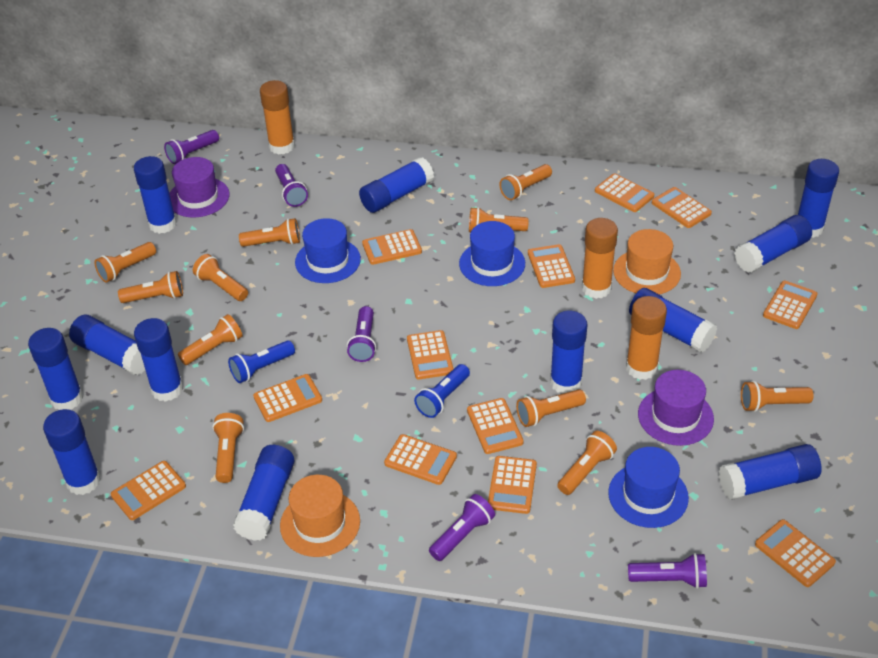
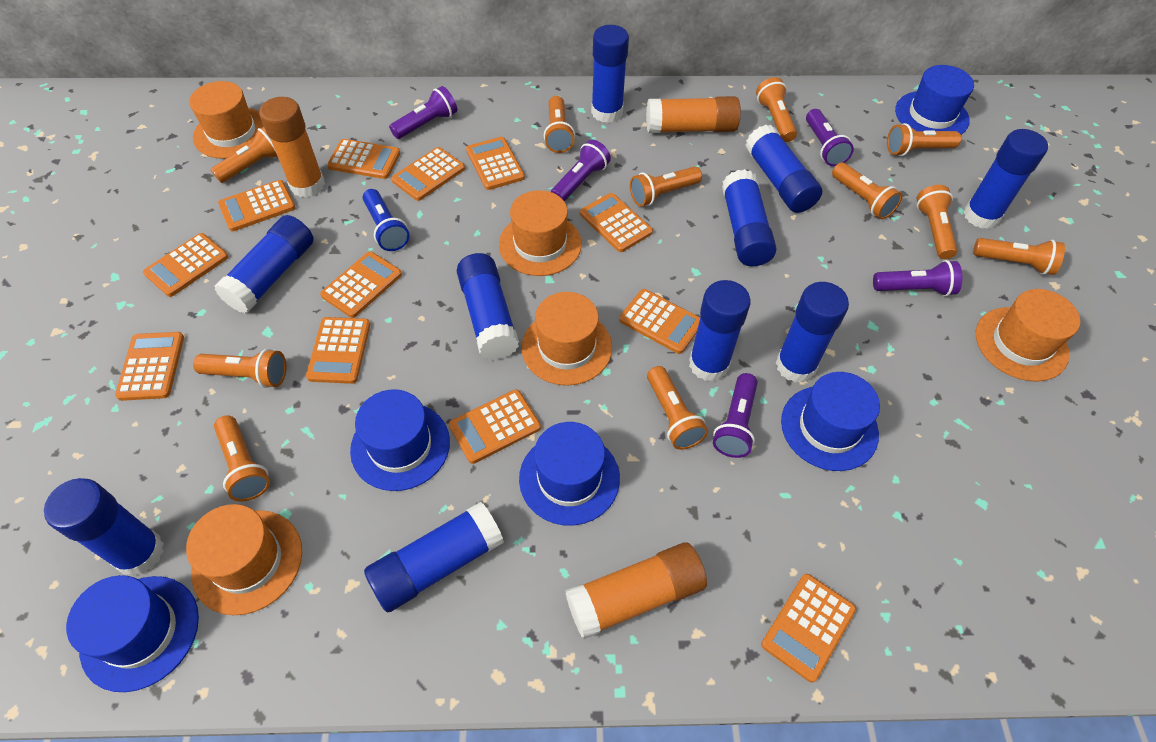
blue flashlight: [228,340,295,383] [414,364,470,418] = 2 -> [363,189,410,251] = 1
blue glue stick: [28,328,83,410] [43,409,101,495] [69,315,145,375] [134,156,177,234] [134,318,183,402] [233,445,295,541] [359,157,434,213] [550,311,587,394] [629,288,717,353] [719,444,822,500] [734,215,812,273] [798,159,839,238] = 12 -> [44,478,164,576] [214,215,314,313] [364,502,504,612] [457,253,519,360] [591,25,629,123] [689,280,751,381] [722,169,777,266] [745,125,822,213] [776,282,849,383] [963,129,1048,229] = 10
blue hat: [295,218,361,283] [459,221,525,286] [608,447,689,528] = 3 -> [66,575,199,692] [350,389,450,491] [519,422,620,526] [781,372,880,471] [895,65,974,135] = 5
orange hat: [280,475,360,557] [613,229,681,294] = 2 -> [186,504,302,615] [189,81,264,159] [499,190,582,276] [522,292,612,386] [976,289,1080,381] = 5
purple hat: [169,157,230,218] [638,370,714,446] = 2 -> none = 0

